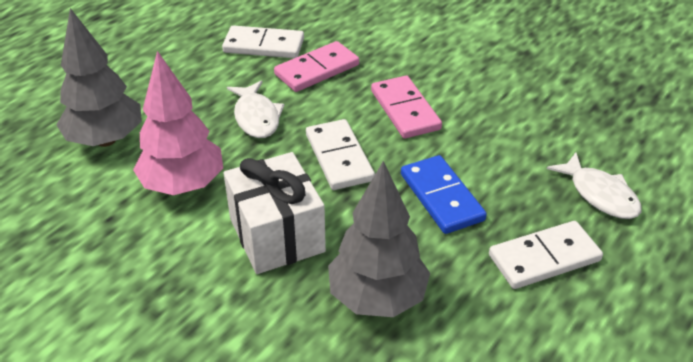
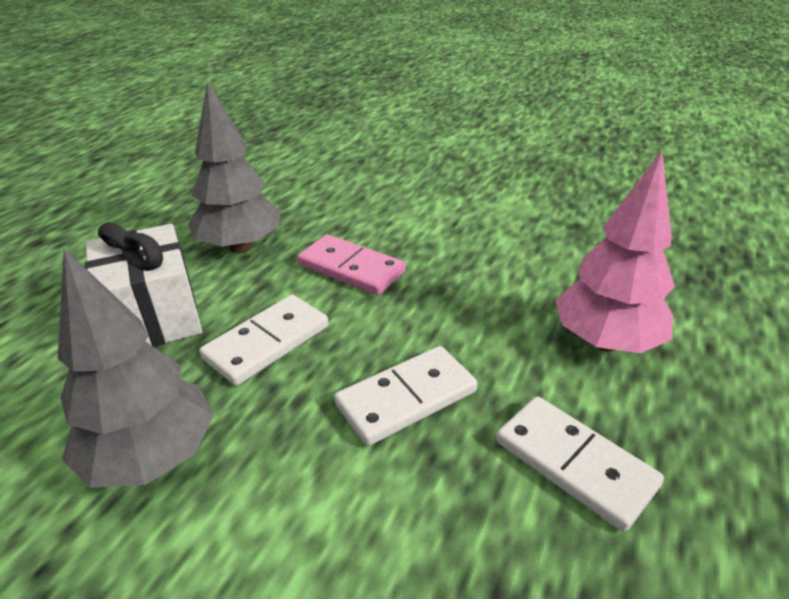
blue domino: [401,155,487,234] = 1 -> none = 0
pink domino: [274,41,359,92] [371,76,442,139] = 2 -> [297,234,406,295] = 1
white fish: [227,80,284,138] [547,153,642,219] = 2 -> none = 0

